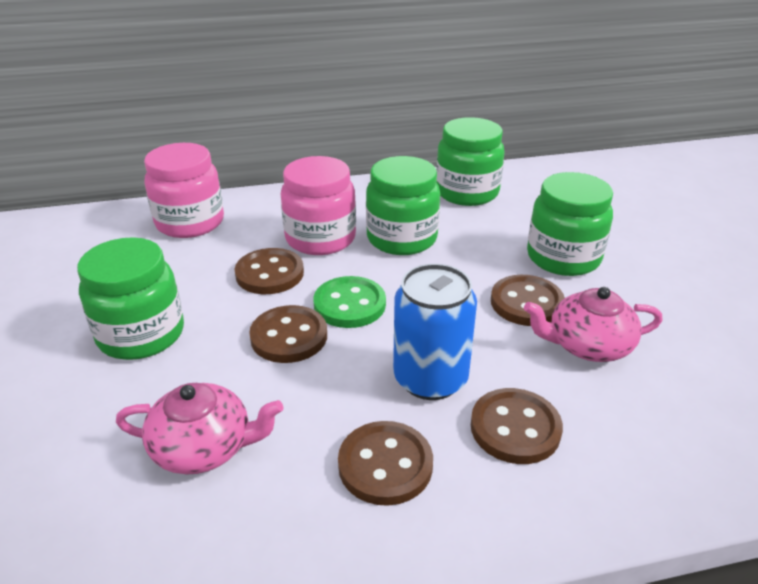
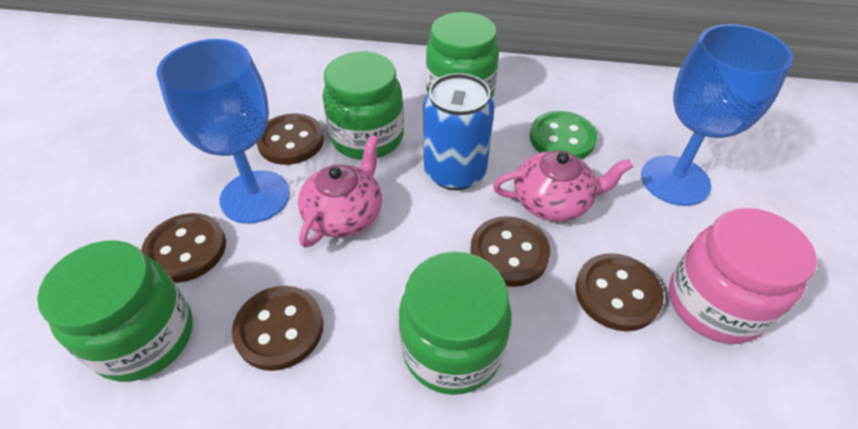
blue goblet: none = 0 -> [156,39,290,224] [641,24,793,206] = 2
pink jar: [144,143,224,238] [281,156,356,255] = 2 -> [669,208,817,344] = 1

